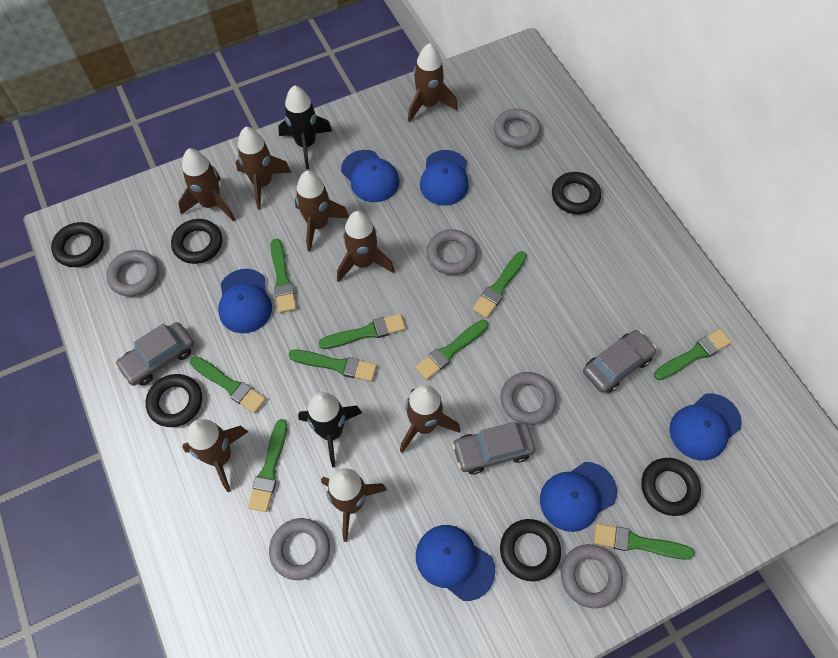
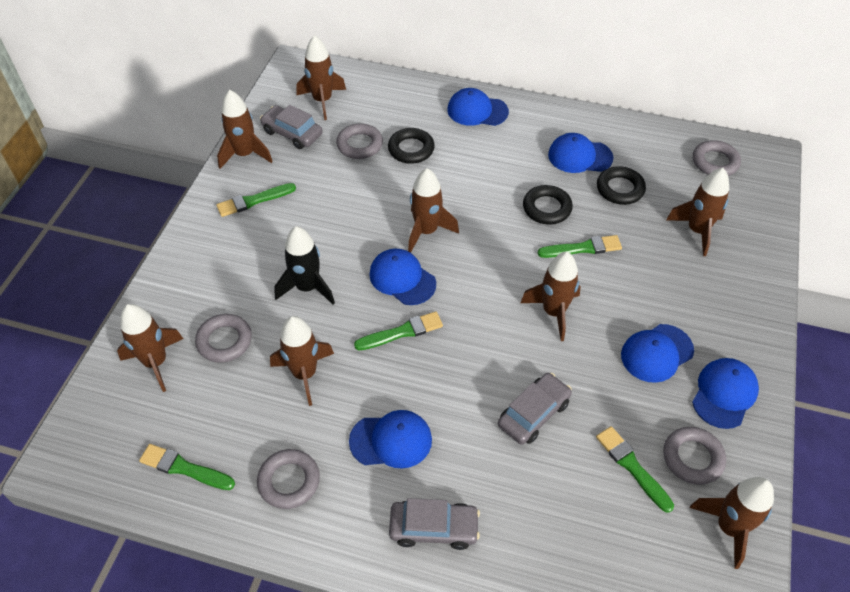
black ring: [51,222,104,267] [146,374,202,427] [171,219,222,264] [500,519,561,581] [552,172,601,214] [641,458,701,516] = 6 -> [388,128,435,164] [523,185,573,225] [597,166,646,205] = 3
black rocket: [278,85,332,169] [298,392,362,468] = 2 -> [274,226,335,305] = 1
green brush: [190,356,266,413] [248,419,288,512] [271,239,296,313] [288,349,377,381] [318,314,406,349] [415,320,488,380] [472,251,527,318] [594,523,694,560] [654,329,731,380] = 9 -> [139,444,235,490] [216,183,296,217] [354,312,443,350] [538,235,622,258] [596,426,674,513] = 5
grey ring: [106,250,159,297] [269,518,330,580] [426,229,478,275] [494,109,541,148] [500,372,557,425] [561,544,623,608] = 6 -> [195,314,252,363] [257,449,320,509] [336,123,383,159] [663,427,726,485] [693,140,741,176] = 5

